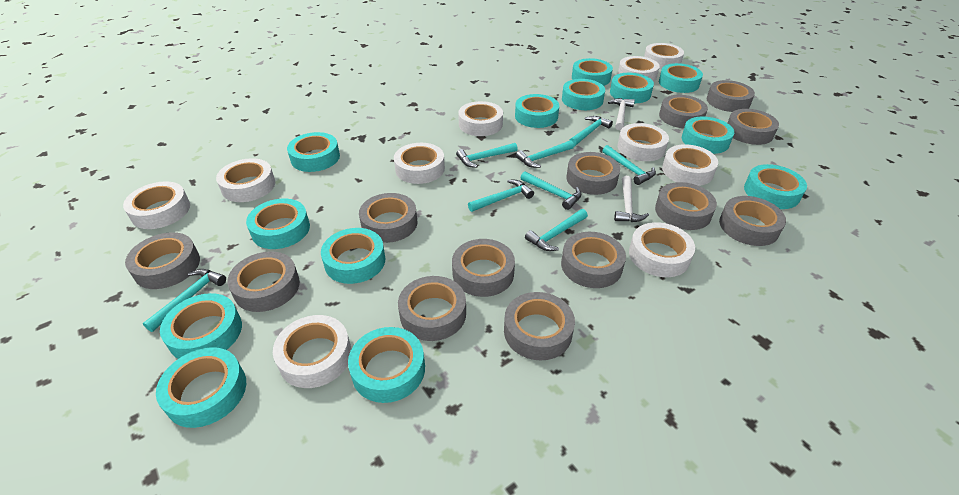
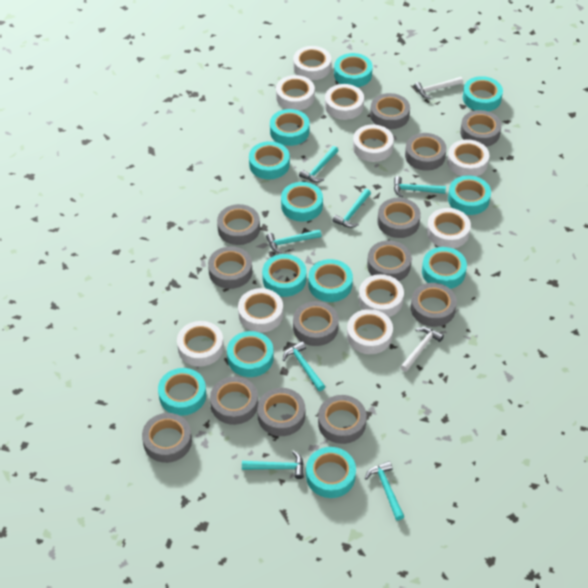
turquoise hammer: [143,269,226,332] [456,143,518,168] [468,180,534,212] [516,140,574,168] [521,171,582,210] [525,209,588,251] [569,116,613,146] [602,145,656,185] = 8 -> [242,451,304,479] [266,229,322,254] [283,341,325,391] [299,146,339,182] [332,189,371,228] [365,461,405,521] [394,176,446,198] = 7
turquoise tape: [156,347,246,428] [160,293,242,359] [246,199,310,249] [287,132,340,172] [321,228,386,284] [348,327,425,403] [515,94,559,128] [562,79,605,110] [572,58,613,86] [610,73,654,103] [659,63,703,93] [682,116,734,154] [744,164,807,209] = 13 -> [158,368,206,416] [227,331,274,377] [249,141,290,179] [262,254,307,297] [270,109,310,146] [281,182,323,222] [306,447,356,498] [308,259,353,302] [334,53,373,87] [422,247,467,289] [448,175,491,215] [463,76,503,111] = 12

